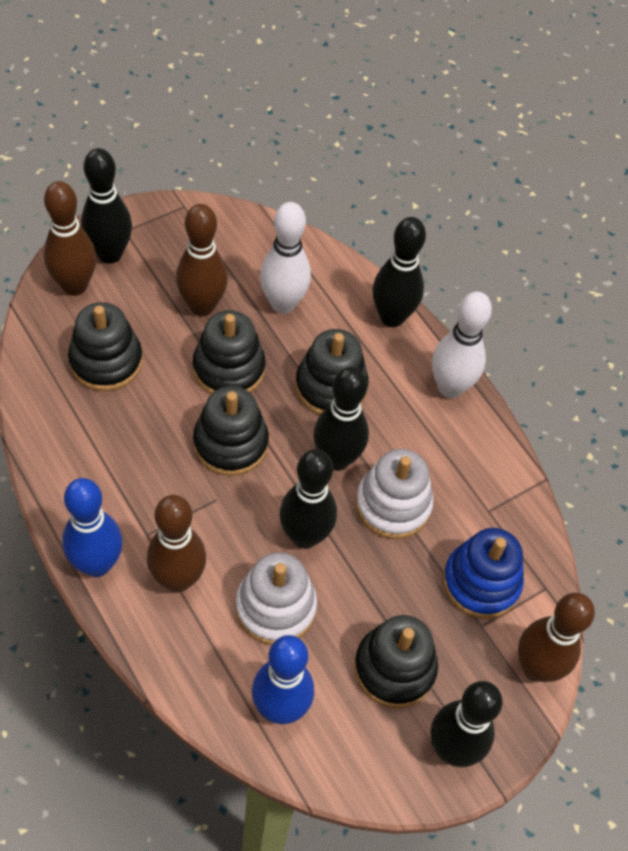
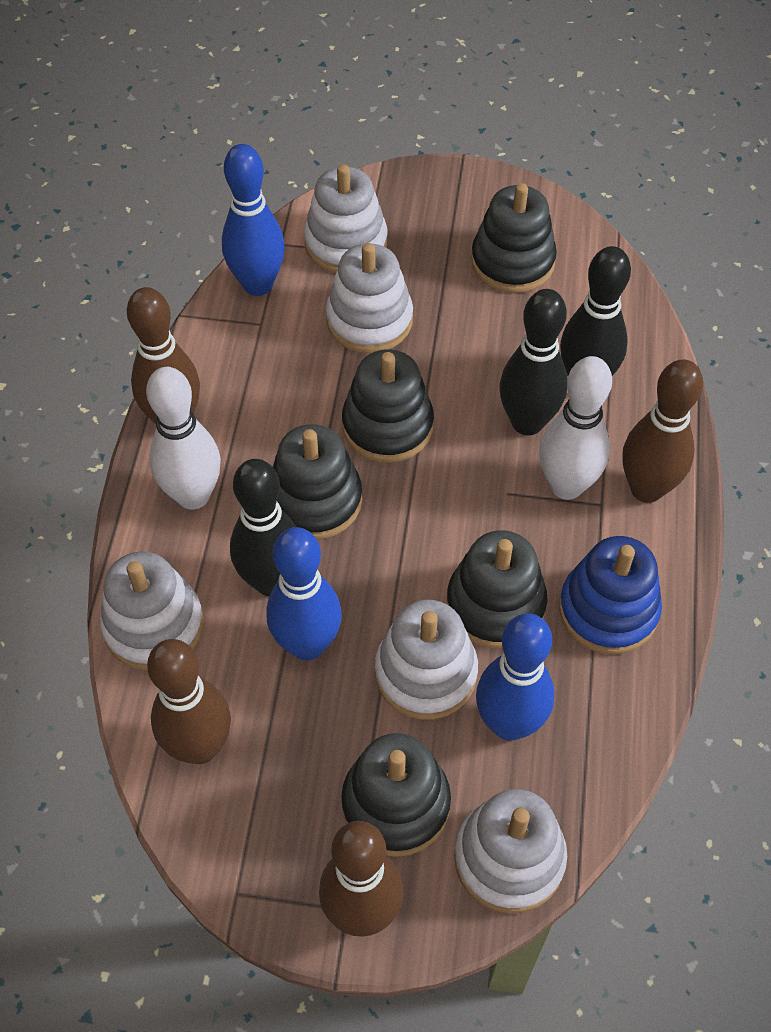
black bowling pin: [81,148,132,264] [279,449,337,549] [313,367,369,471] [372,217,426,327] [430,681,503,767] = 5 -> [230,459,296,596] [500,289,567,436] [560,246,631,376] = 3
blue bowling pin: [62,478,123,577] [252,635,314,724] = 2 -> [222,144,285,296] [266,527,342,661] [476,613,555,741] = 3
white stacking toy: [235,552,317,645] [355,449,433,539] = 2 -> [100,551,204,670] [304,164,387,273] [326,243,413,353] [375,600,478,720] [454,789,567,914] = 5

